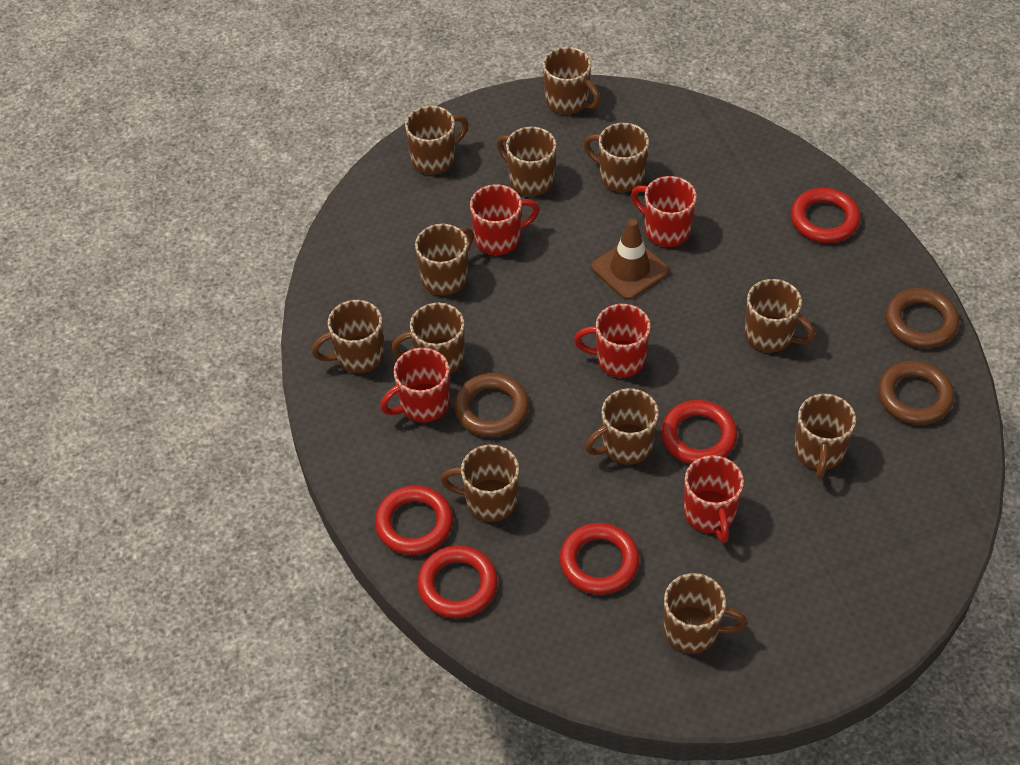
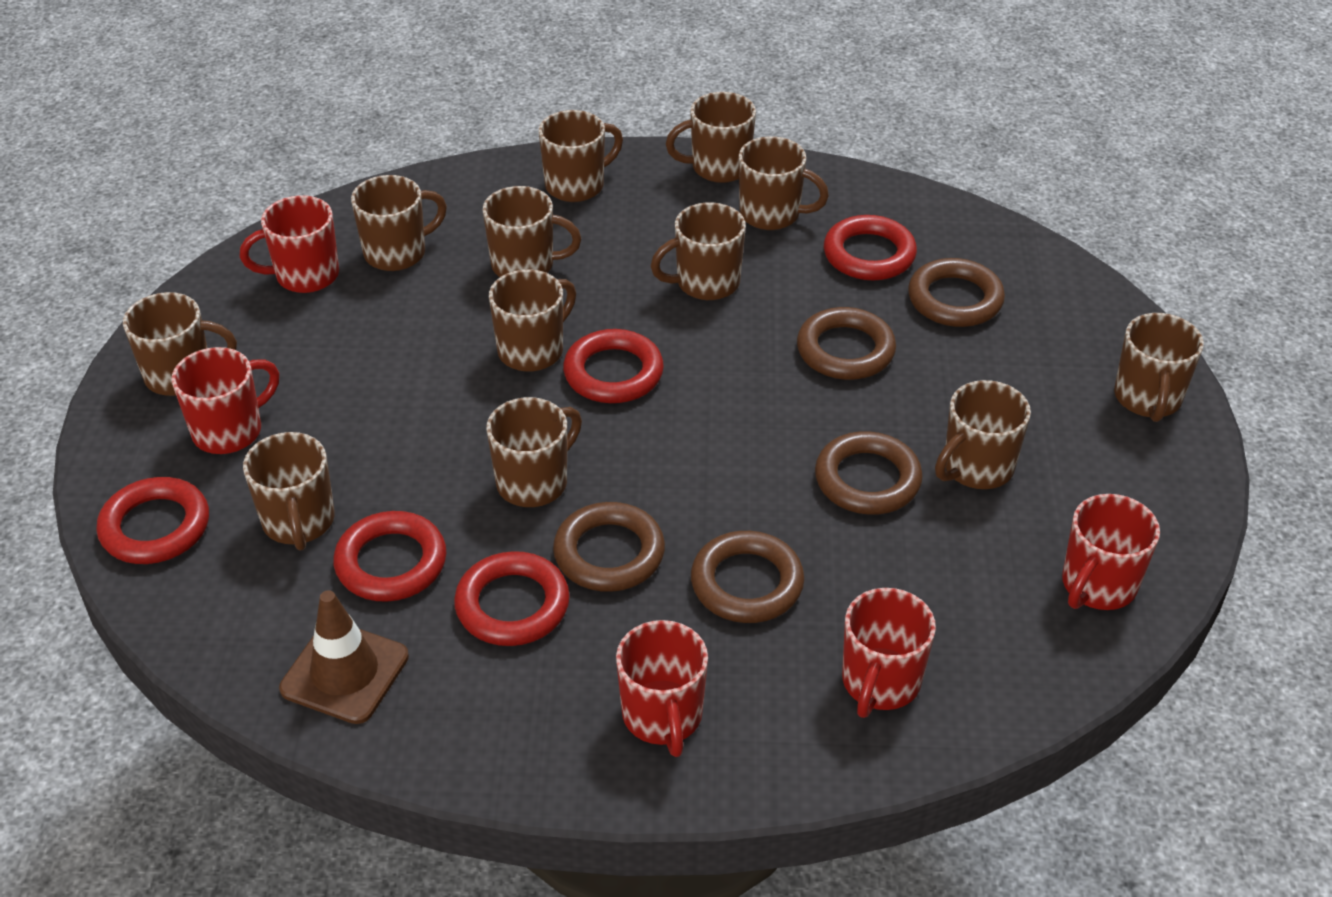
brown ring: [454,373,529,437] [878,361,954,425] [886,288,959,348] = 3 -> [553,502,665,592] [691,531,804,623] [797,307,896,380] [815,431,923,515] [908,258,1005,327] = 5

